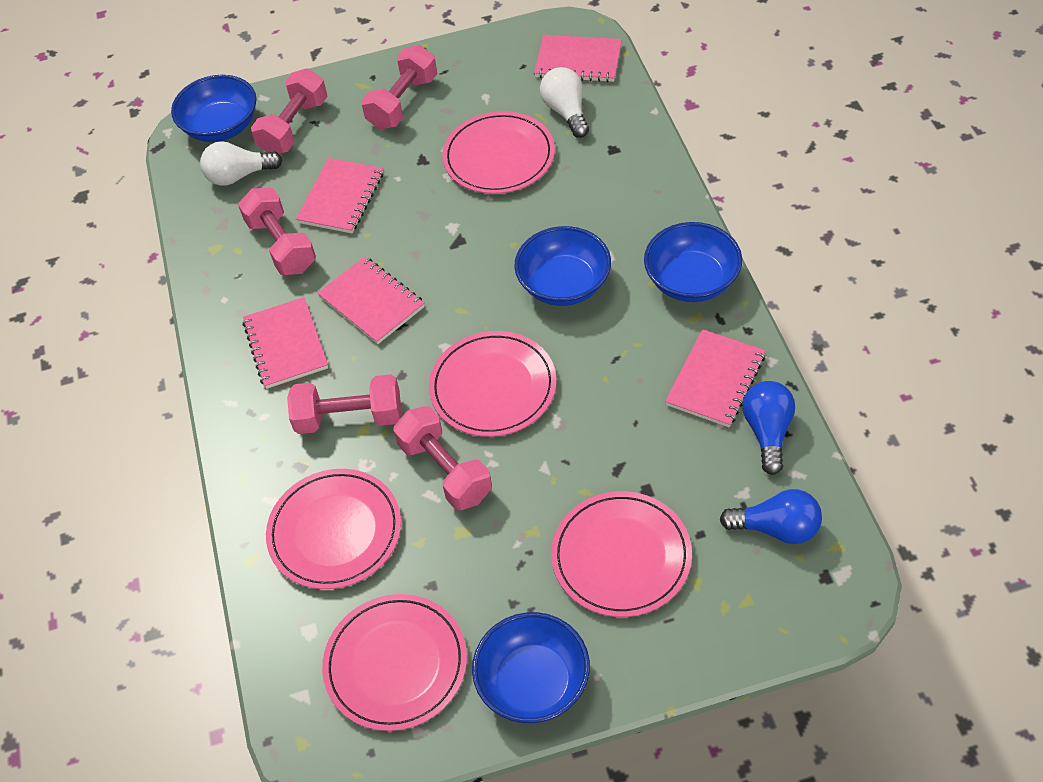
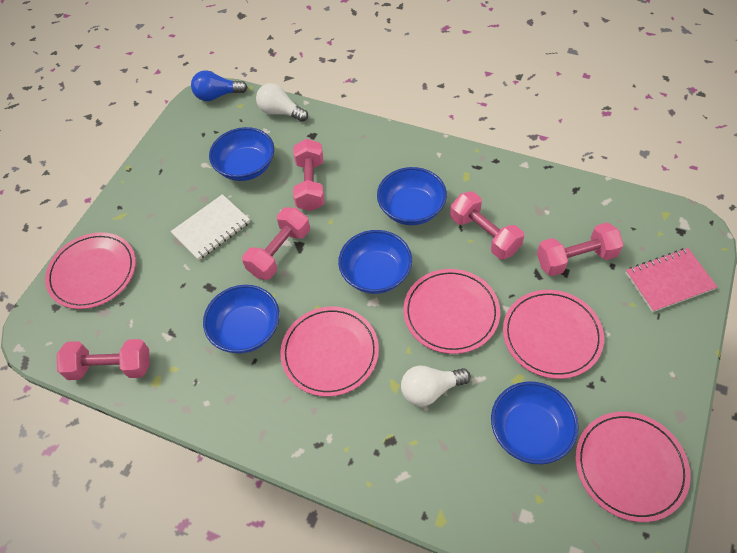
blue bowl: [171,75,256,142] [472,612,590,723] [514,226,611,306] [644,222,742,302] = 4 -> [203,285,280,354] [209,127,274,181] [338,230,412,294] [377,167,447,225] [491,382,579,464] = 5
blue light bulb: [720,489,822,544] [743,381,795,475] = 2 -> [191,70,248,101] = 1
pink notebook: [243,297,328,389] [296,158,383,233] [318,257,425,344] [534,35,622,82] [665,329,765,427] = 5 -> [626,248,717,312] = 1
white notebook: none = 0 -> [170,194,250,260] = 1

